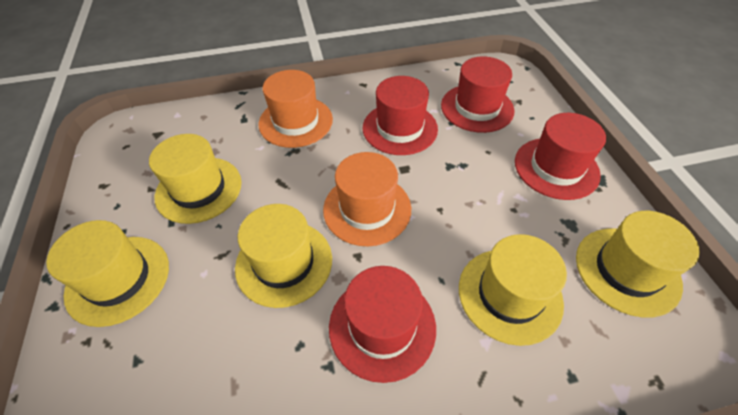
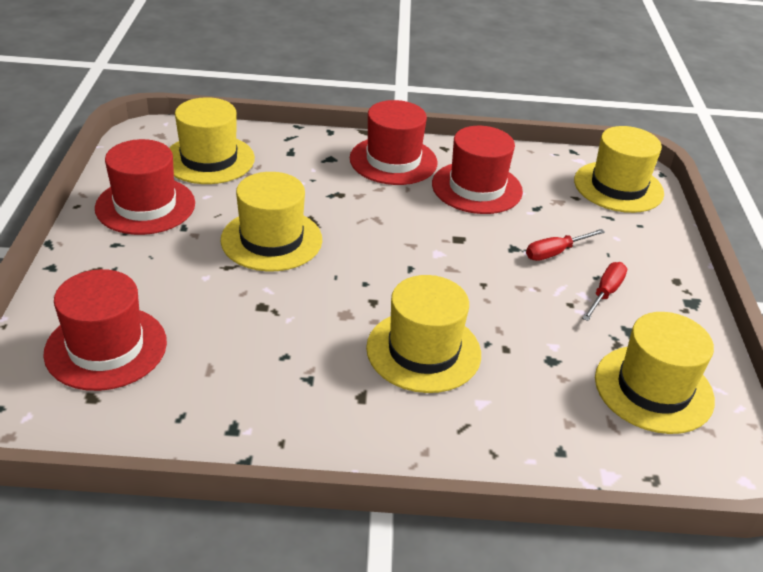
orange hat: [259,70,333,148] [323,152,411,246] = 2 -> none = 0
red screwdriver: none = 0 -> [526,229,605,261] [582,262,627,321] = 2

